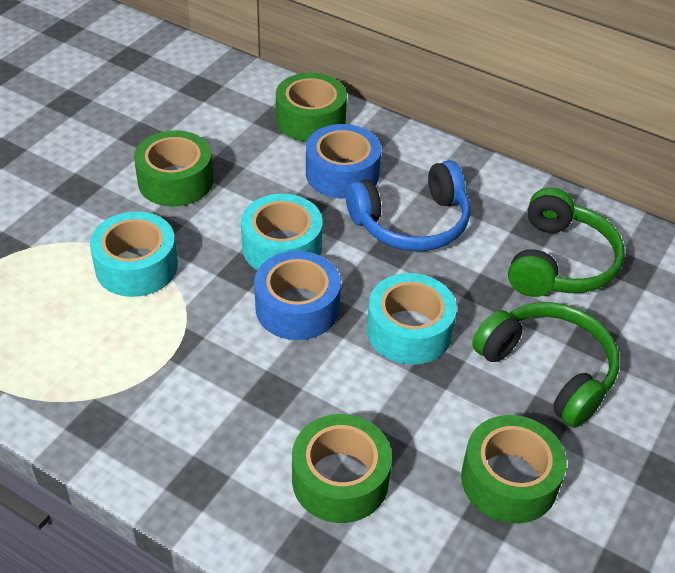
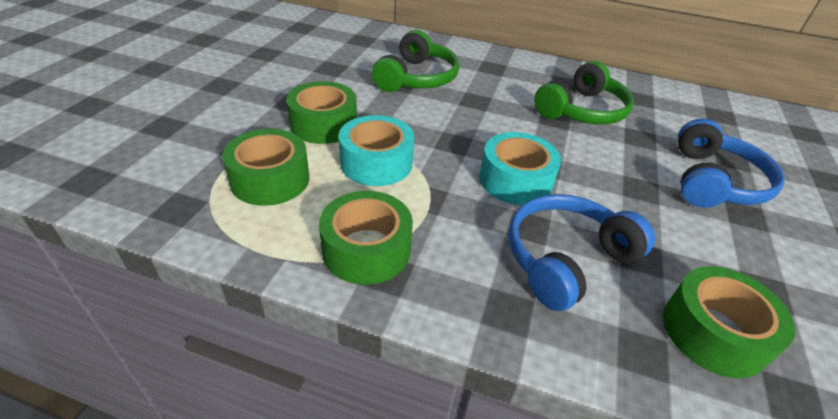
blue headphones: [345,161,470,251] = 1 -> [508,194,655,311] [678,118,784,208] = 2
blue tape: [254,251,341,340] [306,124,381,199] = 2 -> none = 0
turquoise tape: [90,211,178,297] [241,194,323,270] [367,273,457,365] = 3 -> [339,115,414,186] [479,132,561,205] = 2

